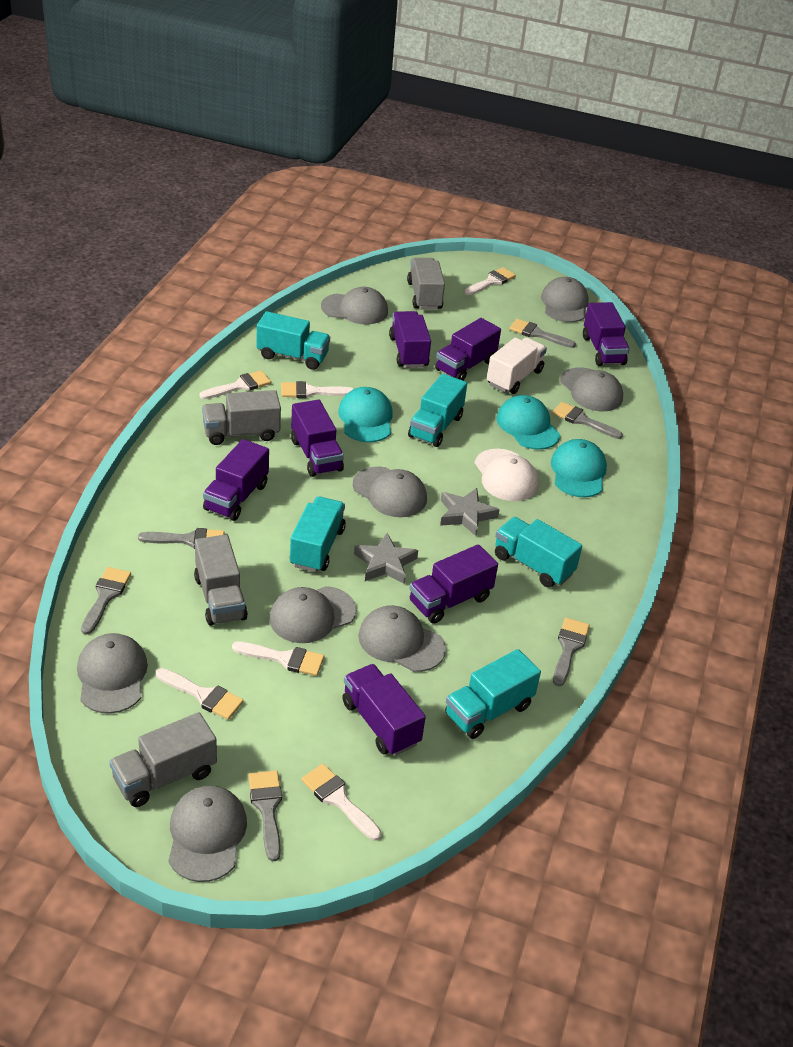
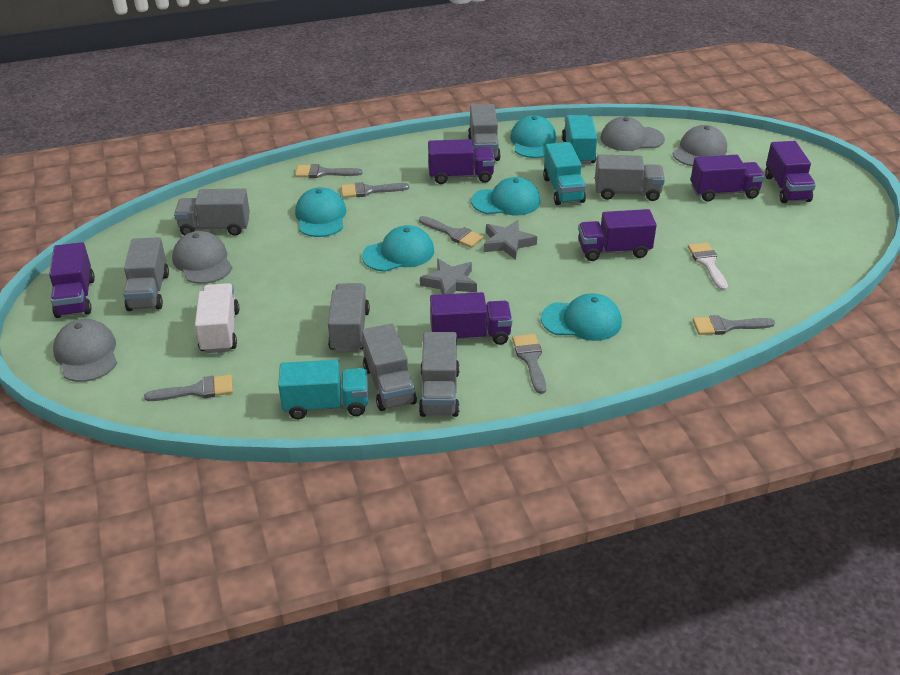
grey cap: [77,633,148,714] [168,786,247,882] [269,586,356,643] [321,287,388,325] [353,467,427,517] [358,605,446,672] [541,277,589,322] [560,367,623,411] = 8 -> [53,319,117,382] [172,231,232,284] [601,117,665,151] [673,125,727,166] = 4
grey truck: [109,712,217,807] [194,534,248,626] [202,390,281,445] [407,258,445,310] = 4 -> [123,237,169,311] [174,188,250,236] [328,283,370,352] [362,324,417,411] [419,332,460,417] [468,104,501,161] [595,154,665,201] = 7
purple truck: [203,439,269,521] [291,400,344,477] [342,664,426,756] [389,311,431,368] [409,544,498,624] [435,318,501,380] [583,302,630,366] = 7 -> [49,242,95,318] [428,139,495,184] [430,292,512,345] [578,209,657,261] [691,155,765,201] [765,141,816,203] = 6
turquoise cap: [338,387,393,442] [496,395,560,450] [551,439,607,497] = 3 -> [295,187,346,237] [362,225,434,272] [471,177,540,215] [510,115,556,158] [541,293,622,341] = 5
turquoise truck: [257,311,330,370] [290,496,346,572] [408,374,467,447] [445,649,541,739] [495,517,582,588] = 5 -> [278,360,368,419] [543,142,586,205] [562,115,597,164] = 3
white brush: [156,668,244,720] [199,370,271,399] [232,641,324,676] [281,381,353,398] [301,764,382,841] [464,267,516,295] = 6 -> [688,242,728,291] = 1
white cap: [475,449,538,501] = 1 -> none = 0

